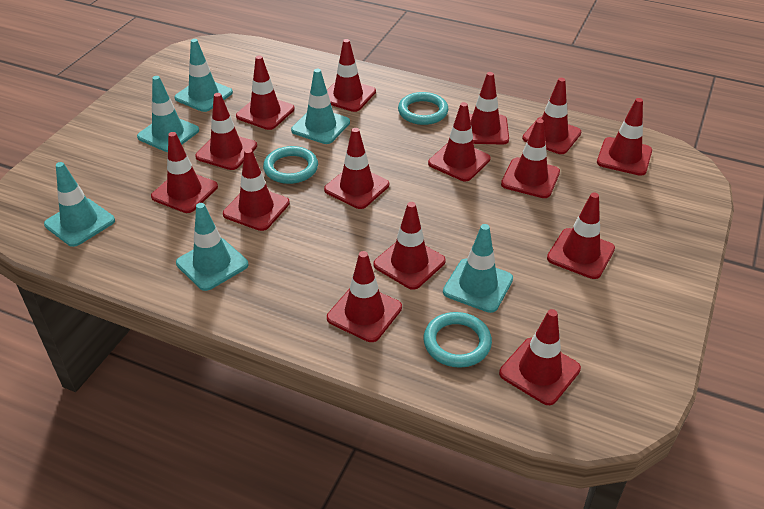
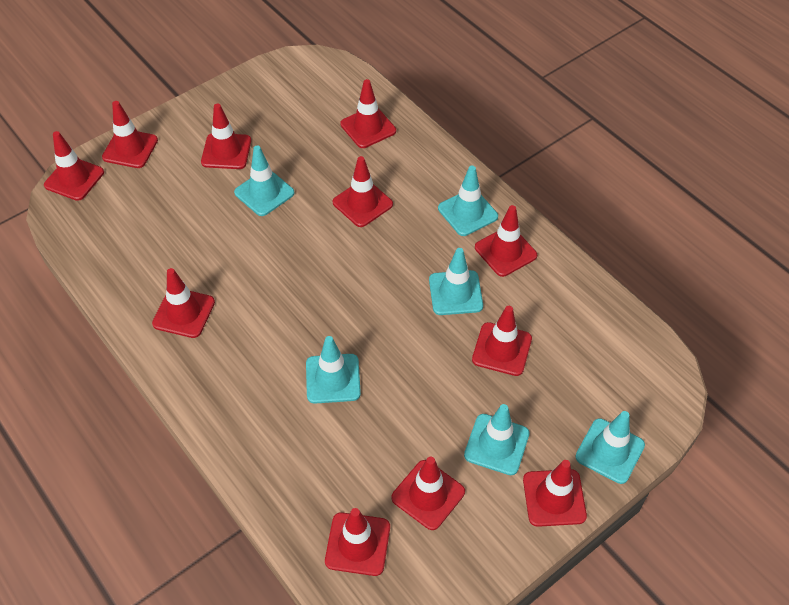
red traffic cone: [151,132,218,213] [195,93,257,170] [223,148,290,231] [236,55,295,130] [324,128,389,209] [327,39,376,112] [327,251,402,342] [373,202,446,290] [428,102,490,181] [469,72,509,145] [499,309,581,405] [501,119,560,198] [522,78,581,154] [547,193,615,279] [597,98,652,176] = 15 -> [44,131,104,201] [102,101,158,168] [152,268,215,338] [201,104,251,169] [325,508,390,576] [333,156,393,227] [340,79,396,148] [391,457,465,530] [472,306,532,376] [475,205,537,277] [523,460,587,527] = 11
turquoise ring: [263,146,318,184] [398,92,448,125] [424,312,492,368] = 3 -> none = 0

